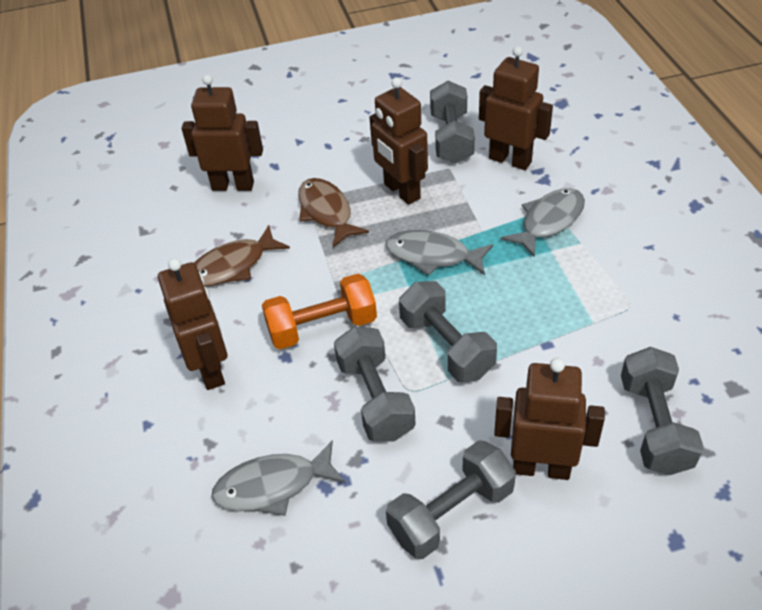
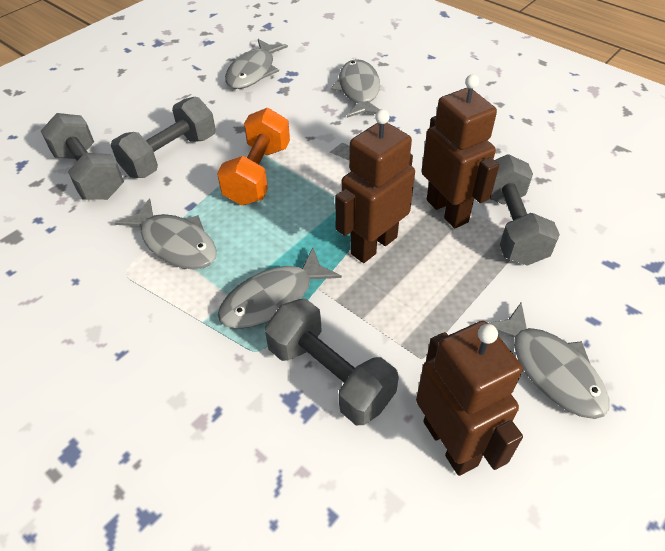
brown fish: [194,225,290,287] [298,178,369,247] = 2 -> none = 0
brown robot: [158,258,227,390] [182,74,263,191] [369,77,428,205] [479,46,553,170] [494,358,605,480] = 5 -> [335,109,415,263] [416,321,523,476] [421,74,499,228] = 3
grey dumbbell: [334,327,416,441] [386,440,516,559] [399,281,497,382] [430,81,475,164] [621,347,704,475] = 5 -> [41,113,124,200] [111,97,216,178] [265,299,399,425] [490,154,560,266] = 4
grey fish: [212,441,346,516] [386,230,493,276] [501,188,585,258] = 3 -> [115,198,216,269] [218,248,342,329] [225,39,288,89] [331,59,380,118] [488,303,609,419] = 5

